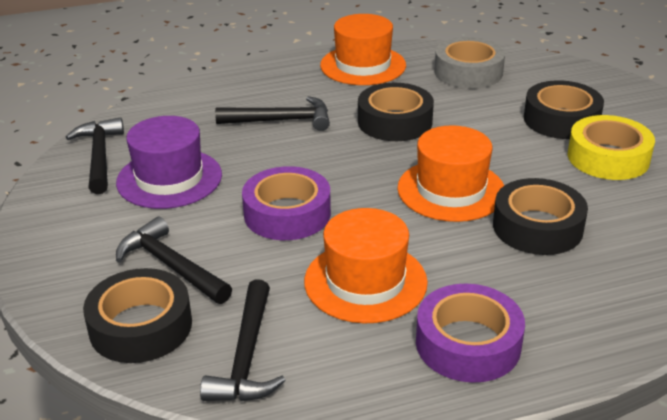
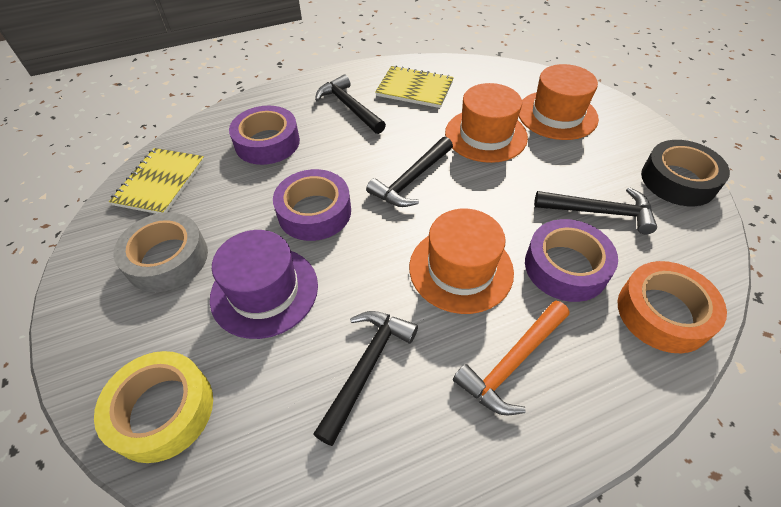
black tape: [83,268,192,363] [358,83,434,141] [493,178,588,255] [524,80,604,139] = 4 -> [641,140,730,206] = 1
orange hammer: none = 0 -> [453,300,569,416] = 1
orange tape: none = 0 -> [618,261,727,353] = 1
purple tape: [242,166,331,240] [416,284,525,383] = 2 -> [229,106,300,165] [273,169,351,241] [525,219,618,302] = 3
yellow notebook: none = 0 -> [109,148,205,214] [375,66,454,108] = 2

